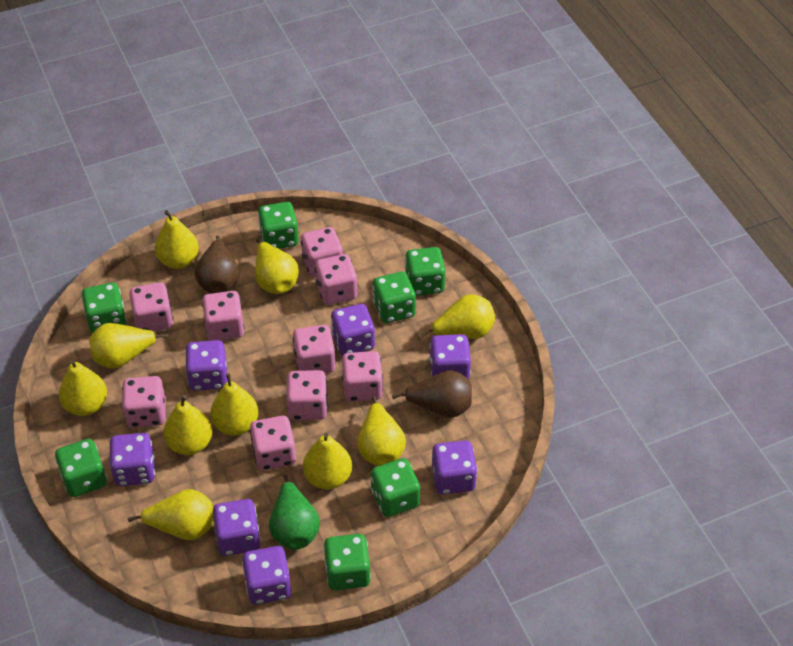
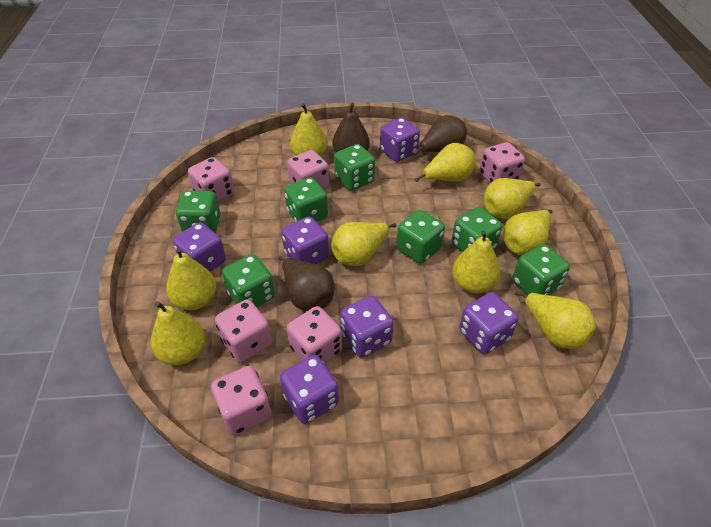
brown pear: [195,235,239,293] [392,370,472,418] = 2 -> [278,256,334,311] [333,103,370,152] [413,115,467,155] = 3
green pear: [269,474,320,550] = 1 -> none = 0
pink dice: [122,376,165,428] [129,282,173,332] [202,291,245,341] [250,416,296,471] [287,370,328,420] [293,325,336,373] [301,227,343,277] [315,254,358,305] [342,351,383,402] = 9 -> [188,157,234,202] [211,366,271,435] [215,299,272,363] [287,150,329,190] [287,306,342,364] [480,142,525,183] = 6
purple dice: [109,433,155,486] [185,340,227,391] [213,499,261,556] [242,546,291,605] [331,304,375,356] [429,334,471,380] [432,440,477,495] = 7 -> [173,222,226,271] [280,355,339,424] [281,216,329,265] [340,296,394,358] [380,118,420,162] [459,292,519,354] = 6
yellow pear: [59,359,107,416] [89,323,168,369] [128,489,214,540] [155,210,199,269] [164,395,212,455] [210,373,259,436] [255,239,299,294] [303,433,352,489] [357,397,406,466] [421,294,495,339] = 10 -> [151,301,205,365] [166,247,216,310] [290,103,327,157] [331,222,397,266] [415,143,476,182] [453,230,500,293] [483,178,540,219] [503,210,553,255] [515,291,596,349] = 9

